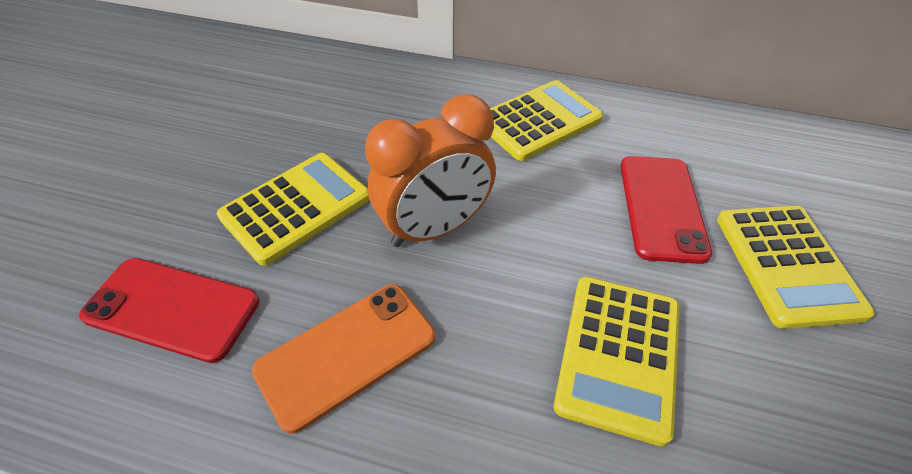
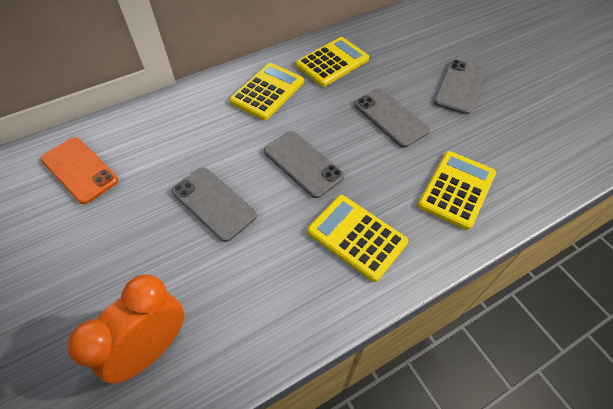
grey phone: none = 0 -> [172,167,257,242] [264,131,344,198] [354,88,430,148] [434,60,485,114] = 4
red phone: [79,258,259,363] [620,156,712,264] = 2 -> none = 0

